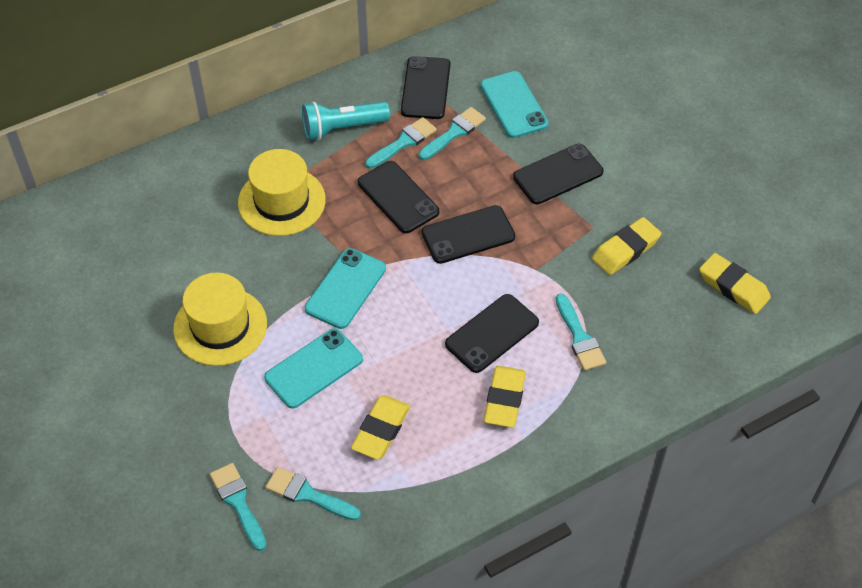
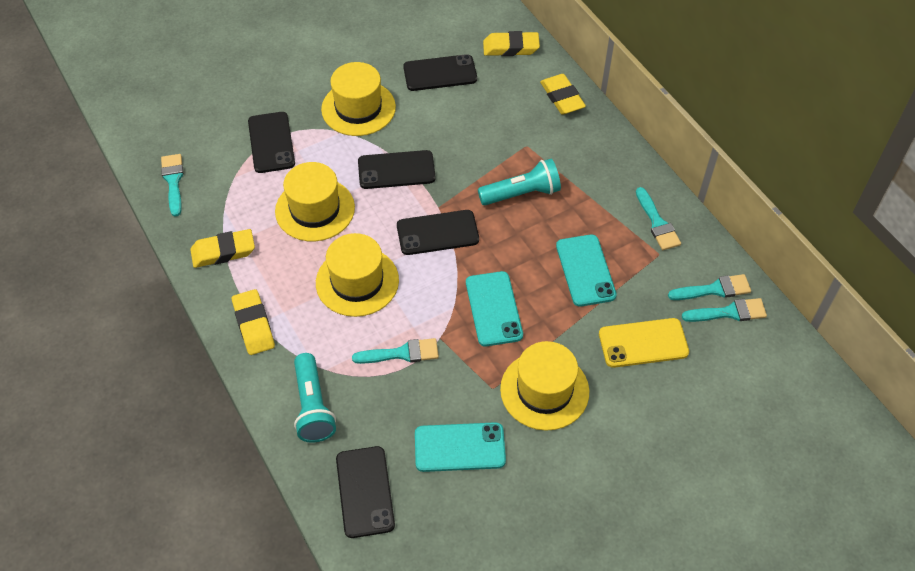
turquoise flashlight: [302,102,390,140] = 1 -> [294,353,336,443] [478,159,561,205] = 2
yellow hat: [173,273,267,366] [238,149,326,236] = 2 -> [275,162,355,241] [316,233,399,317] [321,62,396,136] [500,341,589,431] = 4
yellow phone: none = 0 -> [599,318,689,368] = 1

